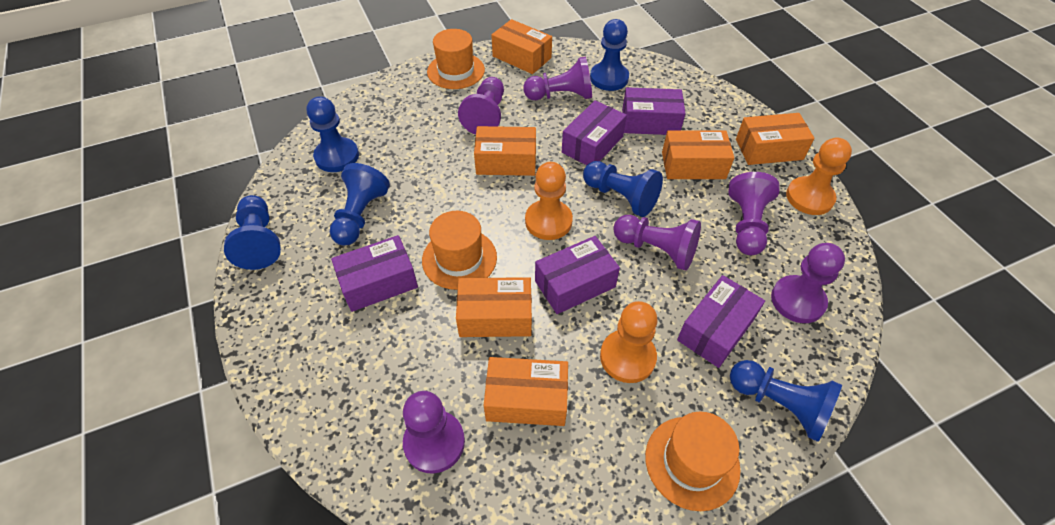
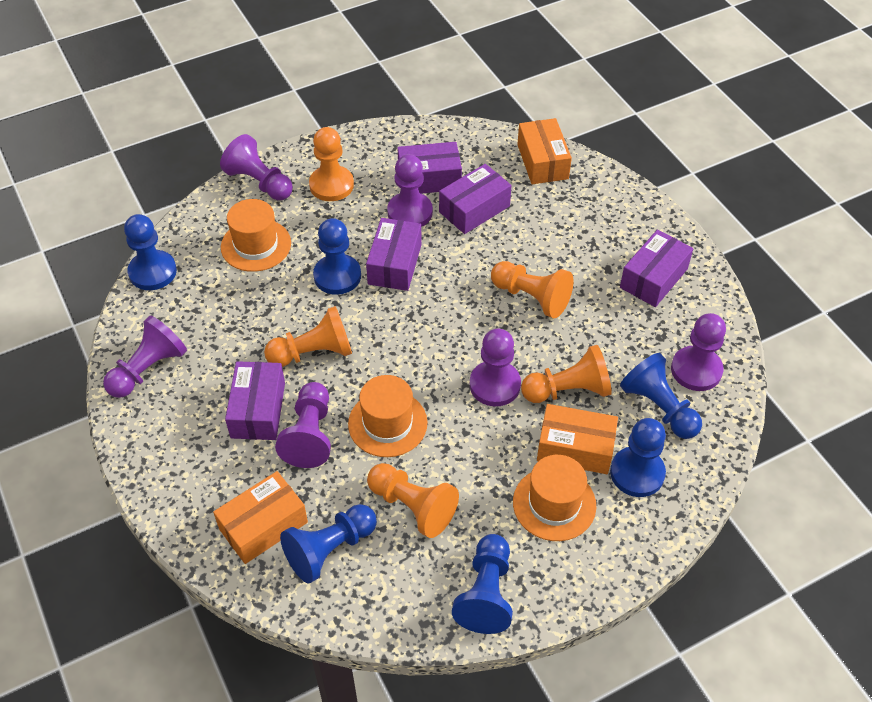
orange box: [456,277,532,337] [474,126,536,176] [484,357,568,426] [491,19,552,74] [662,131,734,179] [736,113,815,165] = 6 -> [213,471,308,564] [517,118,572,184] [537,404,618,474] = 3
orange pawn: [525,162,573,240] [600,301,657,383] [786,138,852,215] = 3 -> [264,306,352,367] [309,127,354,201] [367,463,459,538] [491,261,574,318] [521,345,612,403] = 5

